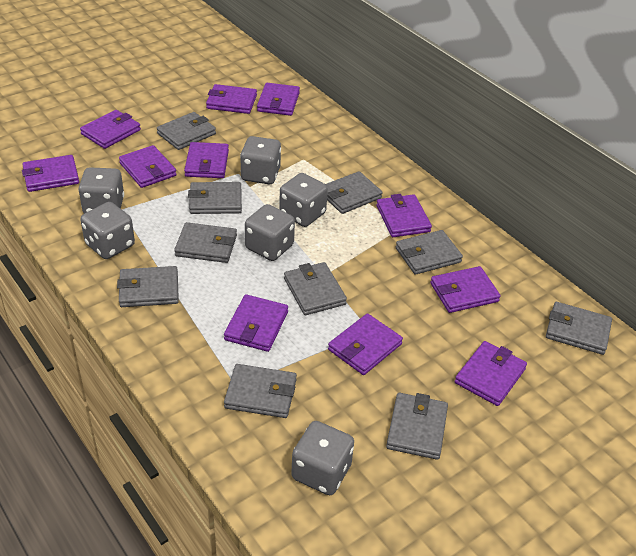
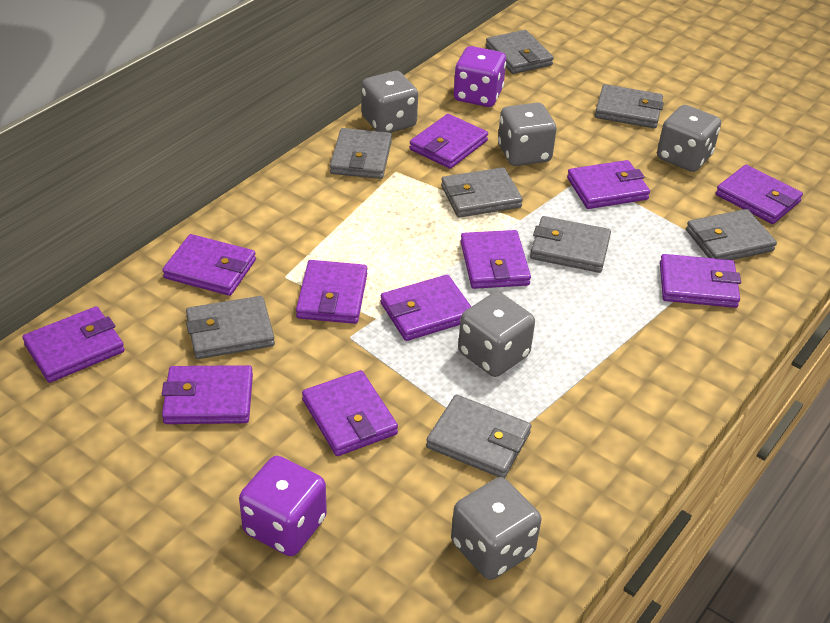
grey dice: [78,167,124,214] [81,202,135,259] [240,136,281,184] [245,204,295,261] [279,173,328,227] [291,421,354,495] = 6 -> [361,71,418,133] [451,477,541,580] [458,292,535,377] [498,103,557,166] [657,105,721,172] = 5
grey wallet: [117,266,179,307] [157,112,216,150] [174,222,237,263] [188,182,242,214] [224,364,297,418] [284,262,347,315] [325,171,383,214] [386,393,448,460] [396,230,463,275] [546,302,612,355] = 10 -> [186,296,275,359] [330,128,392,179] [426,395,531,478] [441,167,523,218] [486,30,554,74] [530,216,611,273] [595,84,664,128] [686,209,777,260] = 8
purple dice: none = 0 -> [239,456,327,556] [454,46,506,107] = 2

